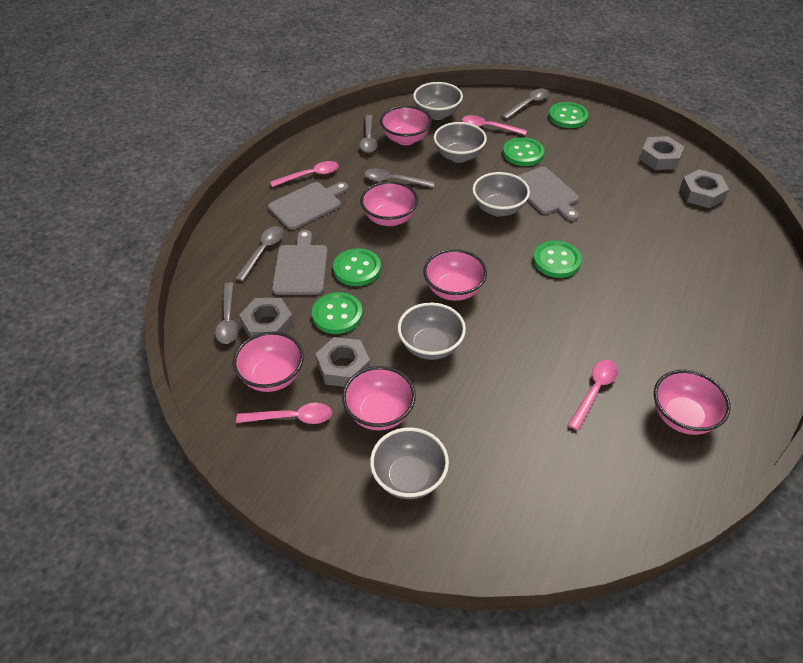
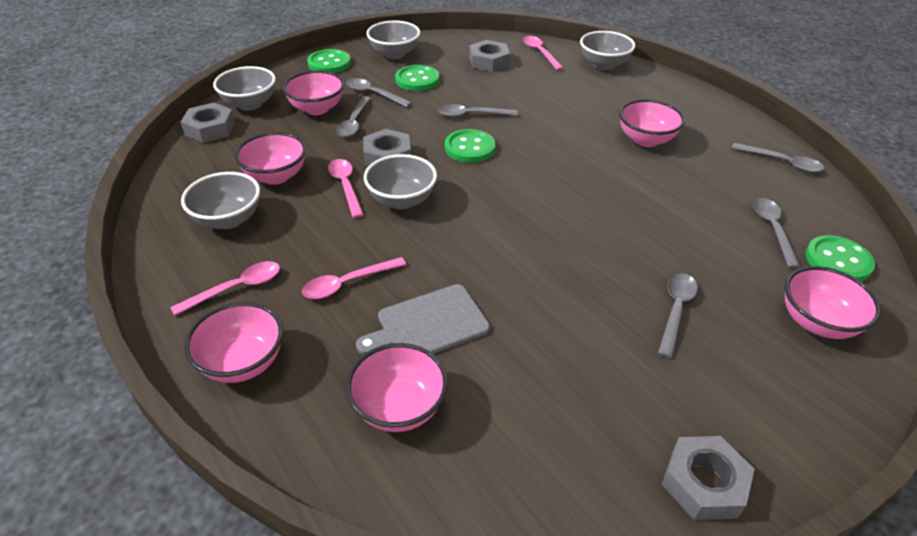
green button: [312,292,363,334] [333,248,381,286] [503,137,544,166] [533,241,582,278] [549,102,588,128] = 5 -> [307,49,351,73] [395,65,439,91] [445,129,496,163] [805,235,875,282] = 4
grey cutting board: [268,182,348,230] [272,230,328,295] [518,167,579,221] = 3 -> [356,284,490,355] = 1
grey spoon: [215,282,239,344] [235,226,284,281] [359,115,378,153] [364,168,435,188] [502,89,549,119] = 5 -> [336,96,371,137] [346,78,412,107] [438,104,518,117] [658,273,698,358] [732,143,824,173] [754,198,801,268] = 6

